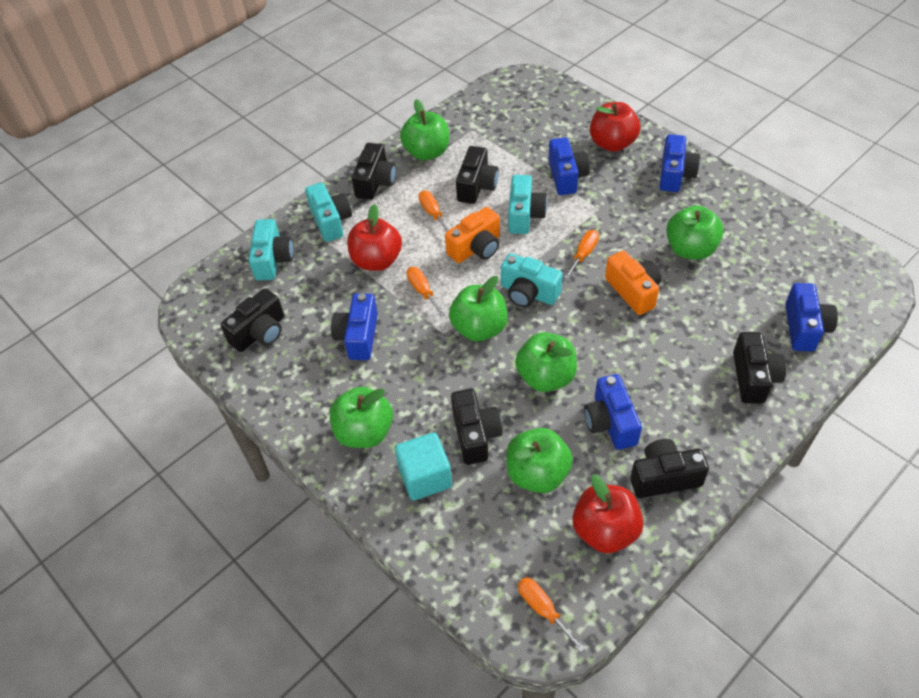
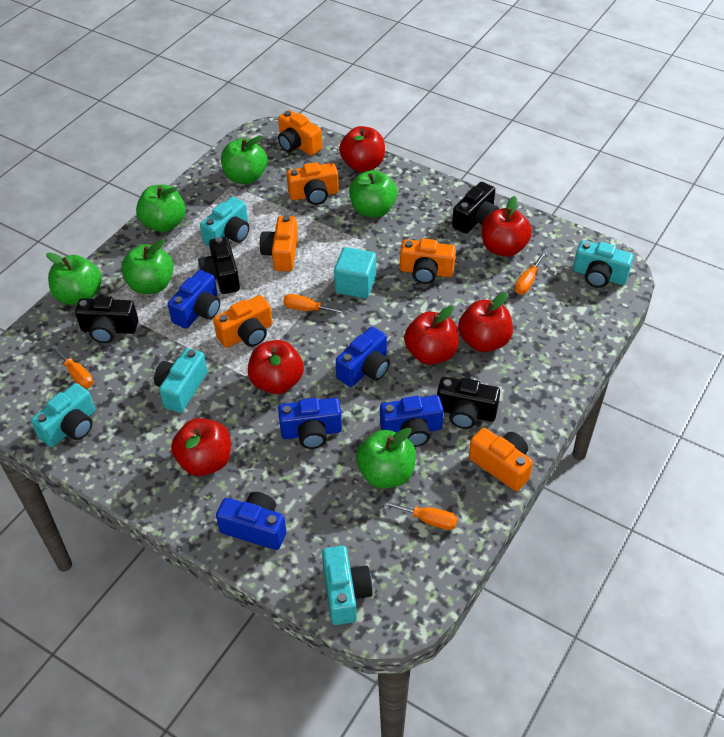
black camera: [220,288,284,352] [352,143,396,200] [451,389,503,465] [456,146,499,204] [630,439,709,498] [733,332,787,403] = 6 -> [75,296,138,343] [198,237,240,294] [437,377,500,429] [452,182,499,234] = 4
orange camera: [445,207,500,263] [605,251,661,315] = 2 -> [213,295,272,348] [260,215,298,271] [278,110,322,156] [286,162,339,205] [400,238,456,284] [469,428,533,491] = 6
red apple: [347,204,402,271] [572,474,643,554] [590,102,640,152] = 3 -> [171,418,231,476] [248,340,304,394] [339,126,385,172] [404,306,459,365] [458,293,513,352] [482,196,532,257] = 6
turquoise camera: [248,219,294,280] [305,183,352,242] [501,253,563,307] [508,175,547,234] = 4 -> [31,383,95,447] [154,348,207,413] [200,197,249,247] [322,546,373,625] [573,240,633,288] = 5

